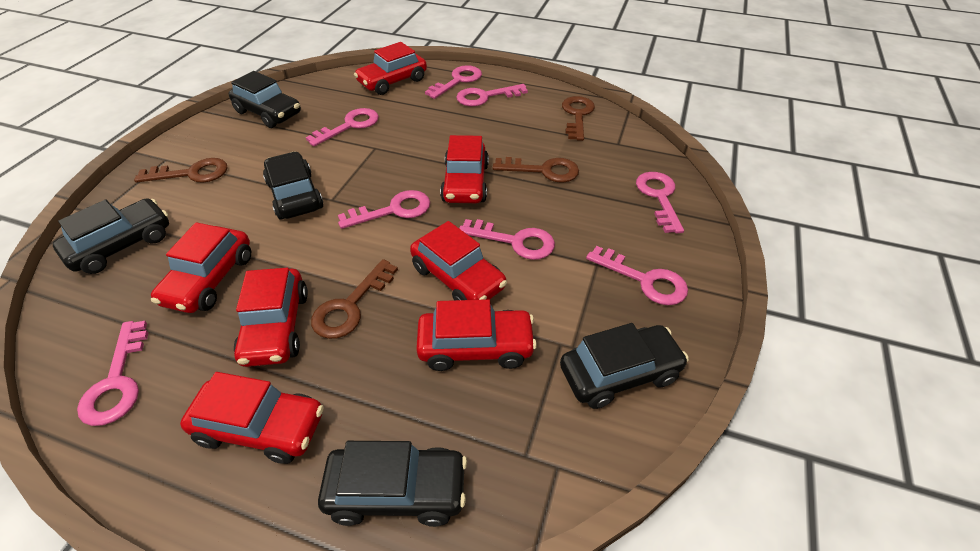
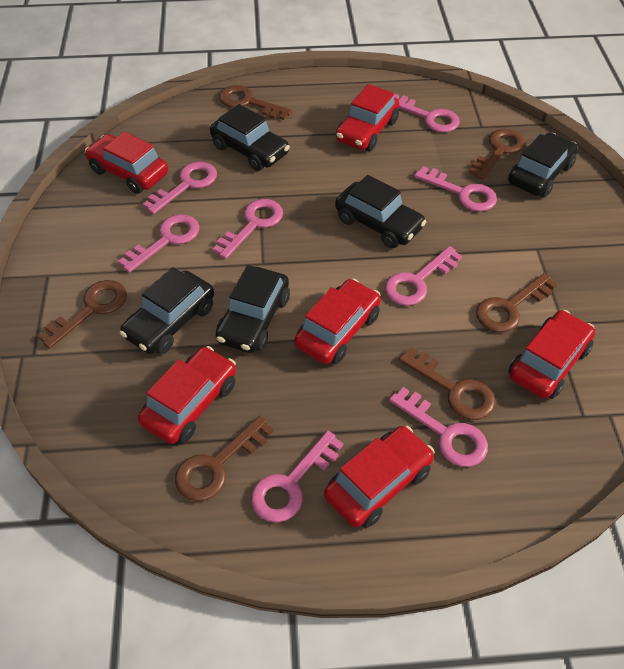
brown key: [134,158,227,183] [311,259,398,339] [493,157,579,183] [562,96,595,141] = 4 -> [38,280,127,349] [175,416,274,501] [219,85,292,120] [399,347,495,420] [469,129,525,180] [476,273,557,332] = 6
red car: [151,222,251,313] [180,372,324,464] [234,268,308,367] [354,42,427,95] [410,221,507,300] [416,299,537,371] [440,135,489,203] = 7 -> [85,132,168,194] [138,346,236,444] [294,279,381,364] [324,426,435,528] [336,84,399,151] [509,310,595,399] = 6

